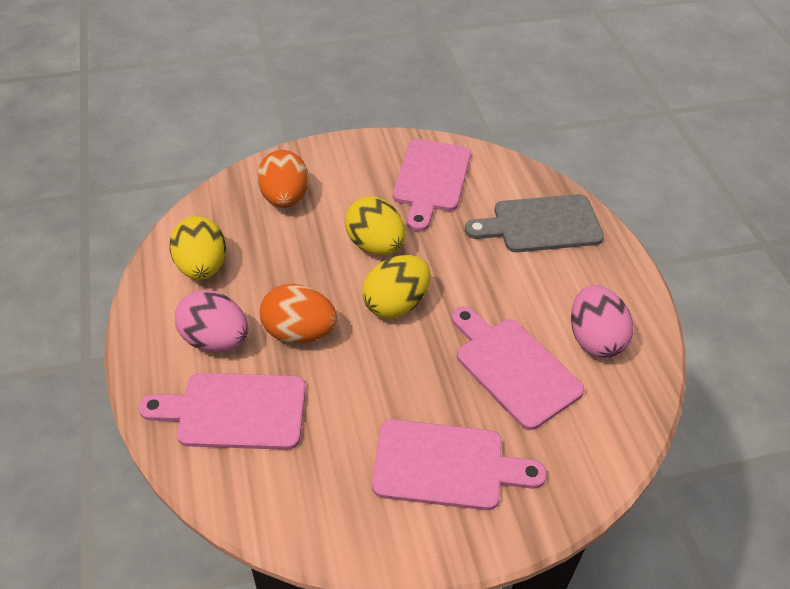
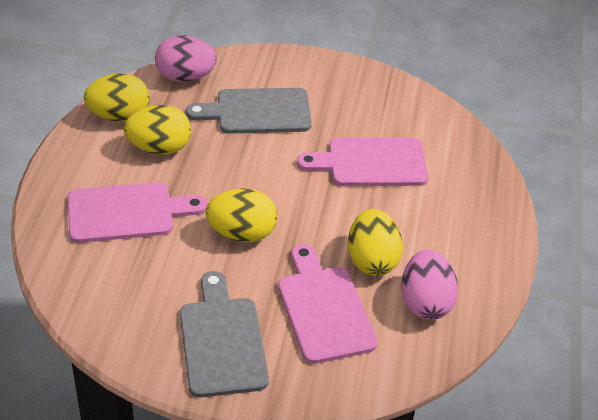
grey cutting board: [465,194,604,252] = 1 -> [180,271,269,397] [186,88,312,134] = 2
orange egg: [257,150,309,208] [260,284,337,343] = 2 -> none = 0
pink cutting board: [138,373,306,450] [372,419,547,510] [393,139,471,232] [451,306,584,430] = 4 -> [68,182,207,243] [278,244,378,364] [297,138,428,186] = 3
yellow egg: [169,216,226,280] [345,197,405,255] [362,255,431,319] = 3 -> [84,73,150,122] [124,105,191,154] [206,188,277,242] [348,209,403,276] = 4

